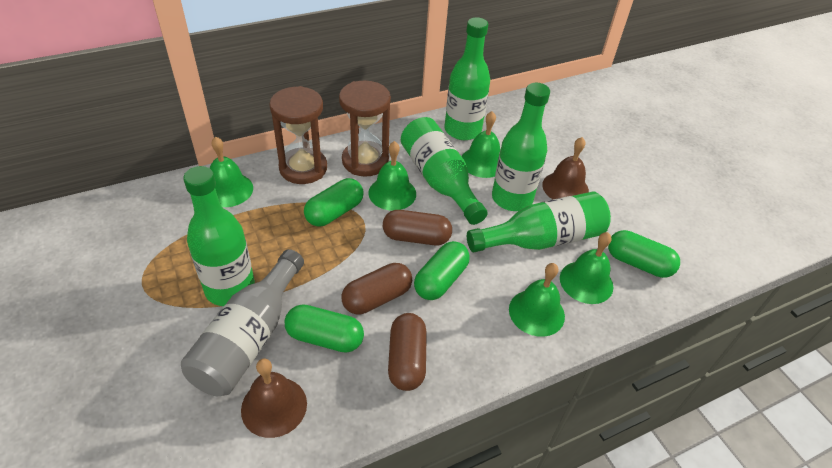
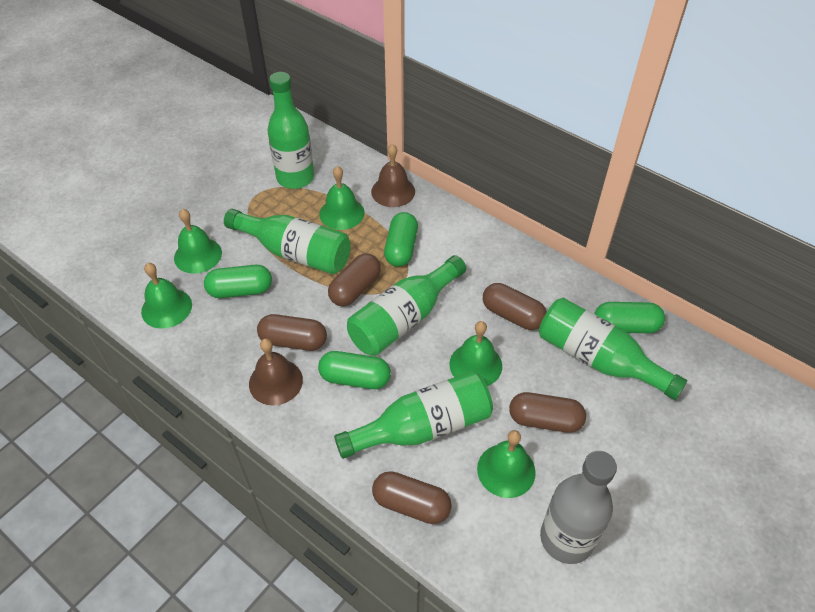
brown capsule: [342,263,412,314] [383,210,452,245] [388,313,427,391] = 3 -> [257,314,327,351] [328,253,381,306] [372,471,452,524] [483,283,547,330] [509,392,586,433] = 5
brown hourglass: [269,86,327,184] [339,81,391,177] = 2 -> none = 0

